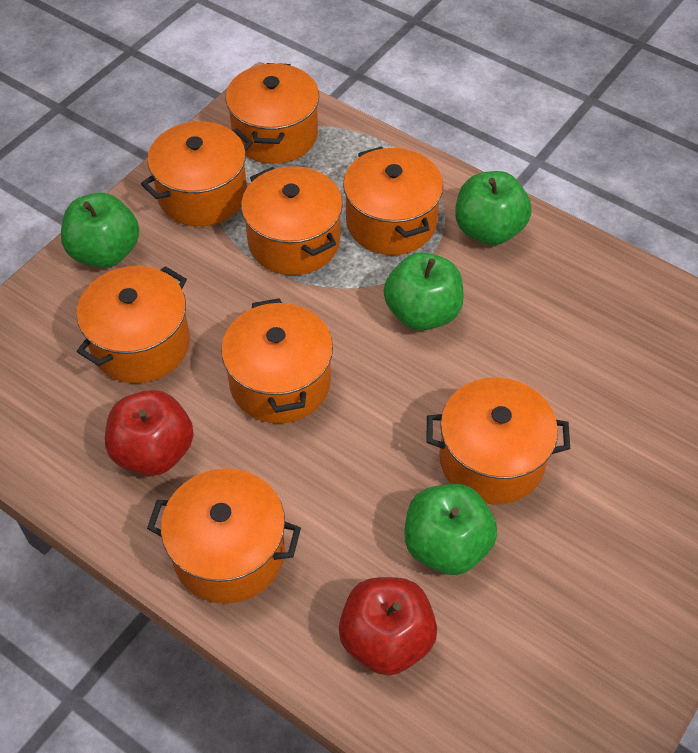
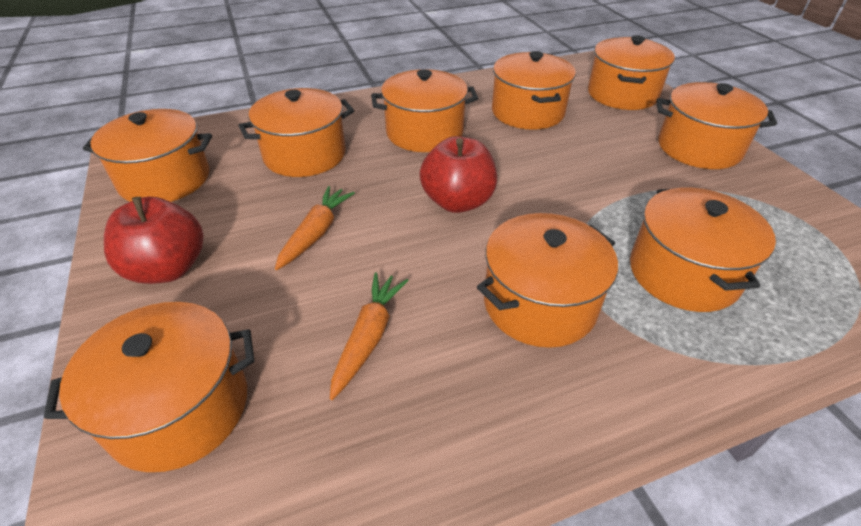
green apple: [61,192,139,268] [384,252,464,331] [405,484,498,575] [455,171,532,245] = 4 -> none = 0
orange carrot: none = 0 -> [275,186,355,270] [330,272,409,400] = 2
orange pot: [77,266,190,383] [141,121,253,226] [147,468,301,604] [221,298,333,423] [226,63,319,164] [241,166,343,275] [343,146,443,255] [426,378,570,505] = 8 -> [44,302,255,472] [83,109,212,202] [239,88,354,177] [371,69,478,152] [477,213,618,348] [492,51,576,130] [588,35,675,110] [630,188,776,312] [656,82,777,169] = 9

